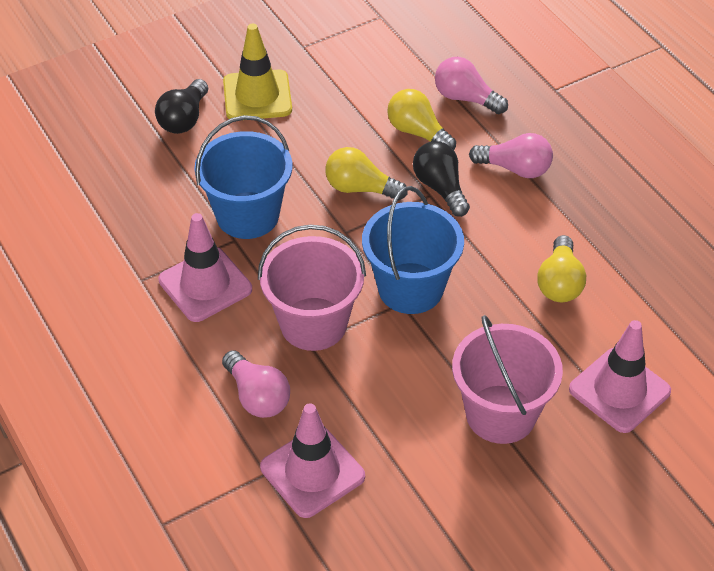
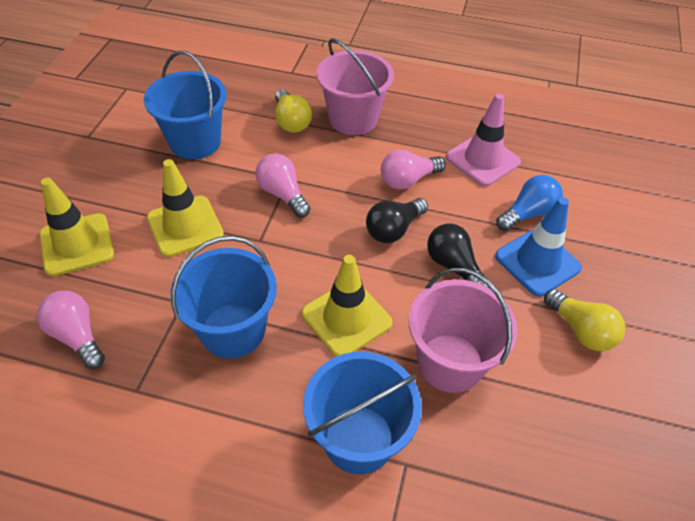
blue bucket: [194,115,292,239] [362,186,464,314] = 2 -> [144,51,227,160] [170,236,277,359] [303,352,422,474] = 3
blue light bulb: none = 0 -> [496,175,563,231] = 1
blue traffic cone: none = 0 -> [495,197,582,297] = 1
pink traffic cone: [158,213,252,322] [260,403,365,518] [569,320,671,433] = 3 -> [446,93,521,186] = 1
yellow light bulb: [325,147,407,201] [387,89,456,150] [537,235,586,302] = 3 -> [275,89,312,133] [544,289,625,351] = 2
yellow traffic cone: [223,24,292,119] = 1 -> [40,177,114,276] [147,159,224,257] [302,255,392,357] = 3

